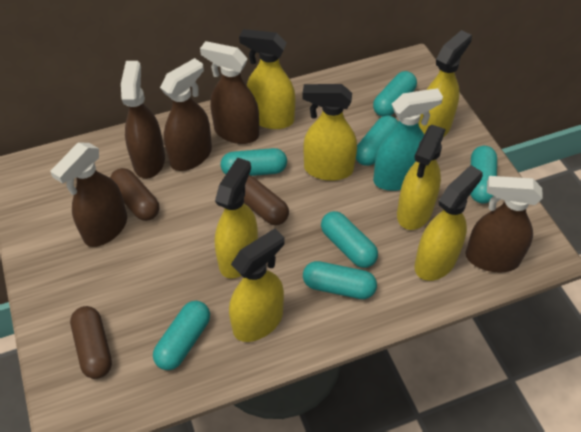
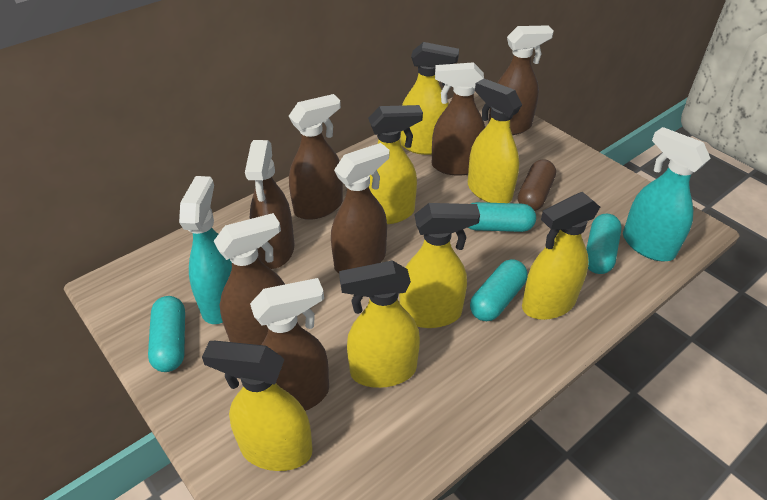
brown capsule: [70,306,112,379] [110,168,159,221] [244,175,289,225] = 3 -> [518,159,556,211] = 1
brown spray bottle: [50,142,127,247] [121,61,165,179] [160,58,212,171] [200,41,259,144] [465,176,543,273] = 5 -> [214,213,285,345] [245,140,295,269] [250,278,329,411] [289,94,343,220] [331,143,389,273] [432,62,485,176] [488,25,554,135] = 7
turquoise capsule: [153,301,210,370] [220,148,287,176] [303,261,377,299] [321,211,378,268] [356,116,398,166] [373,71,417,117] [470,146,497,204] = 7 -> [148,296,185,372] [468,202,536,232] [470,259,528,321] [586,213,622,274] = 4
turquoise spray bottle: [373,88,443,191] = 1 -> [179,176,232,324] [623,127,711,261] = 2

